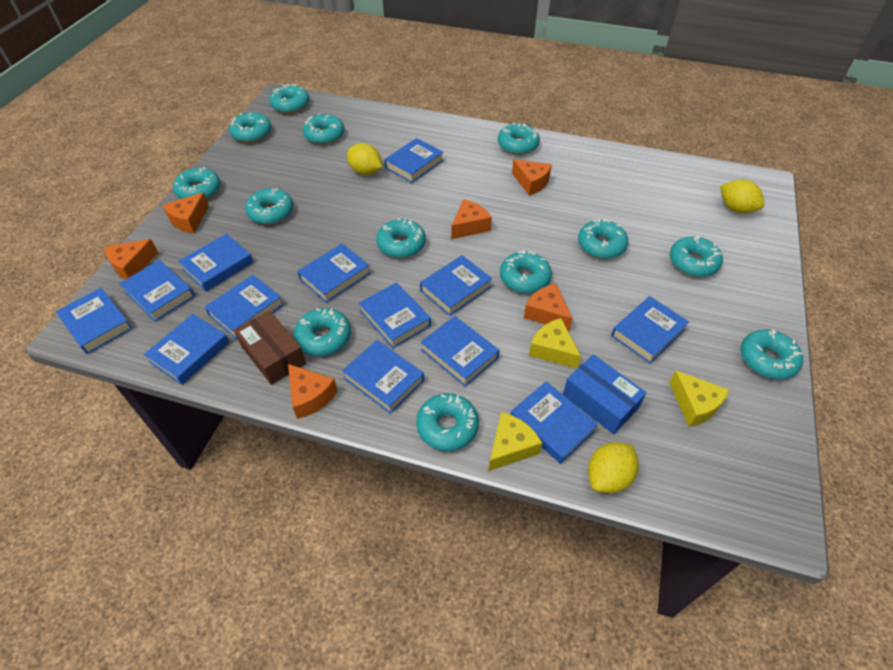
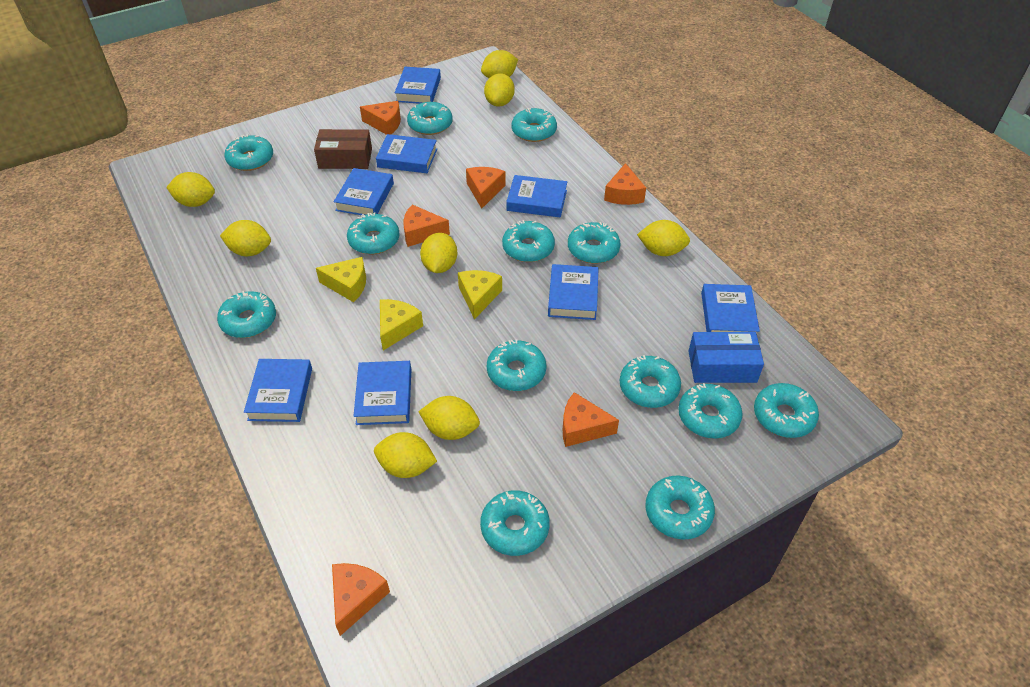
blue book: [56,288,133,354] [119,260,195,322] [144,314,229,385] [178,234,253,292] [205,275,284,339] [298,243,371,303] [342,340,424,414] [359,282,431,348] [384,138,444,183] [420,255,492,316] [421,316,500,387] [510,381,598,464] [611,296,689,364] = 13 -> [244,359,312,422] [334,168,394,215] [354,361,411,425] [376,134,437,173] [395,67,441,104] [506,175,567,217] [548,264,599,320] [701,284,760,334] = 8
yellow lemon: [347,143,382,175] [588,442,639,493] [720,179,765,213] = 3 -> [166,172,215,207] [220,220,271,256] [374,432,437,478] [418,396,480,440] [420,233,457,273] [481,50,518,78] [484,73,515,107] [637,220,690,256] = 8

